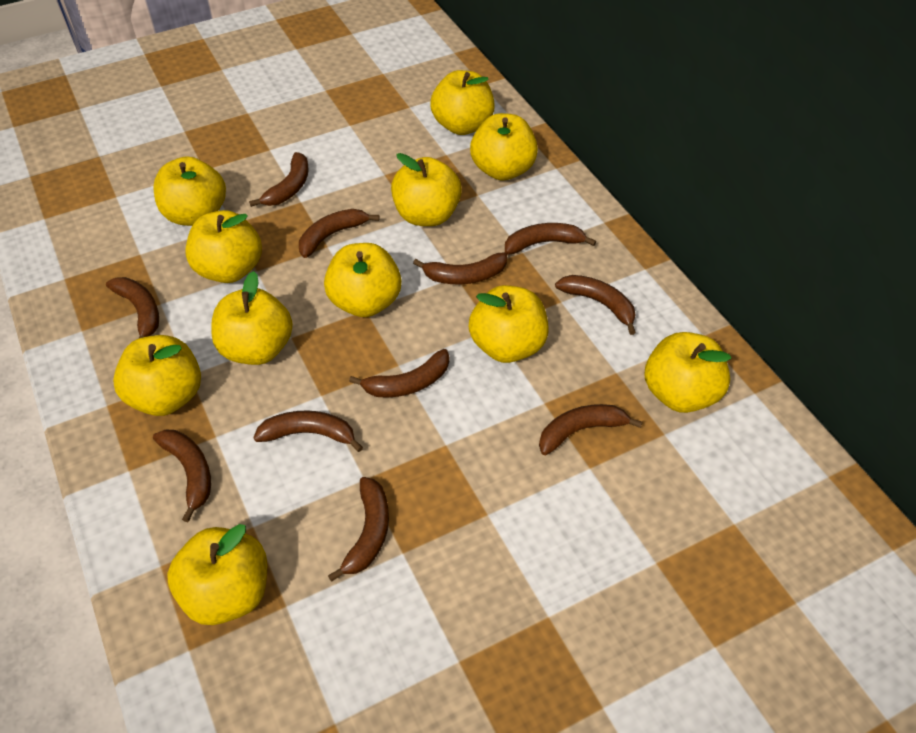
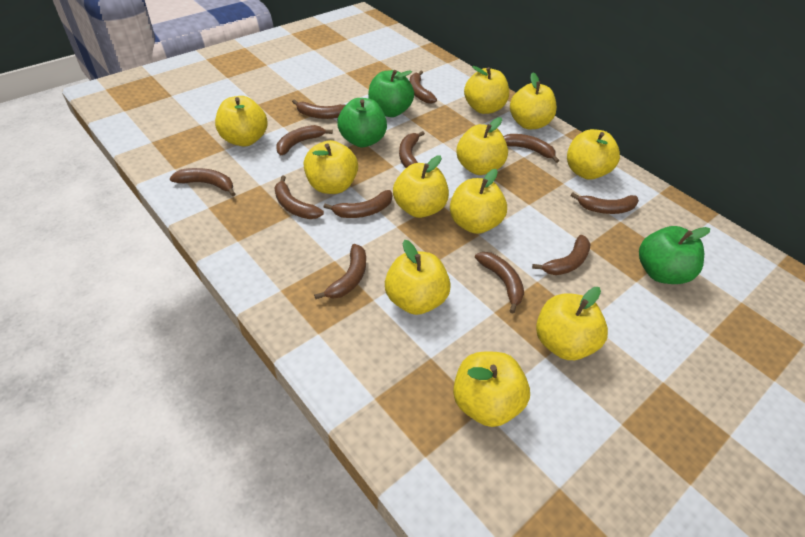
brown banana: [106,277,159,339] [153,430,211,522] [249,152,309,207] [253,410,363,452] [299,209,379,258] [328,477,389,582] [349,349,450,398] [413,253,507,284] [505,223,596,255] [539,404,642,455] [555,275,636,335] = 11 -> [170,168,235,196] [275,176,324,219] [276,125,333,155] [292,99,346,119] [314,244,366,299] [324,190,392,218] [399,131,425,168] [410,71,437,104] [475,252,524,314] [503,134,559,163] [532,235,591,275] [570,193,639,214] = 12
green apple: none = 0 -> [337,98,387,147] [368,70,414,117] [639,226,710,284] = 3

